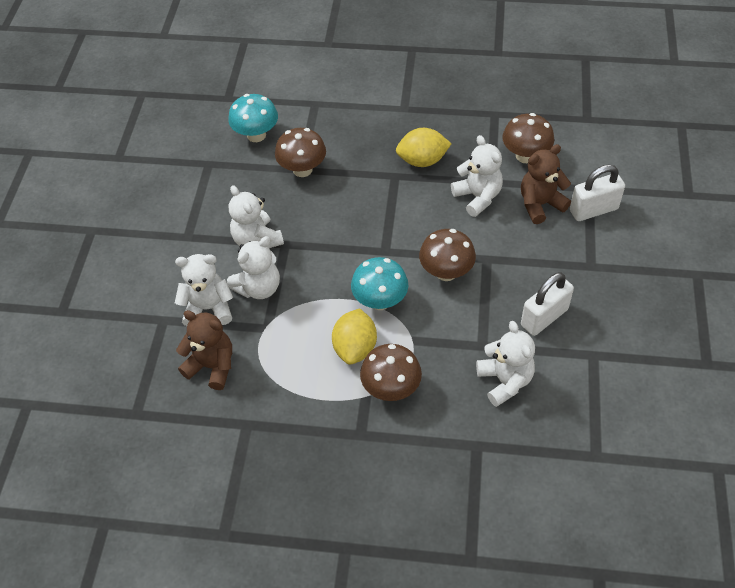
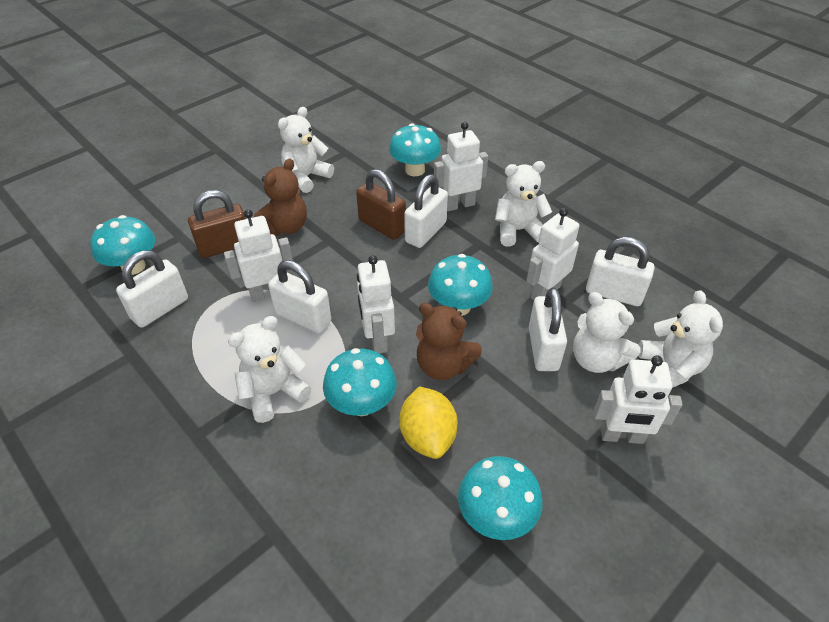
brown mushroom: [275,128,326,177] [360,344,422,401] [419,229,476,281] [502,113,554,163] = 4 -> none = 0
brown padlock: none = 0 -> [188,190,246,258] [356,169,406,240] = 2
turquoise mushroom: [228,94,278,142] [351,257,408,310] = 2 -> [90,215,155,275] [323,348,397,416] [389,123,441,176] [428,254,493,316] [458,456,542,540] = 5
white padlock: [521,272,574,336] [570,165,625,221] = 2 -> [116,250,188,328] [268,260,331,333] [404,174,448,248] [529,288,567,371] [586,237,655,306] = 5
white robot: none = 0 -> [224,209,293,302] [357,255,395,354] [434,122,488,211] [526,208,579,300] [594,355,683,444] = 5
yellow lemon: [332,309,377,365] [396,128,451,167] = 2 -> [399,387,458,459] = 1

